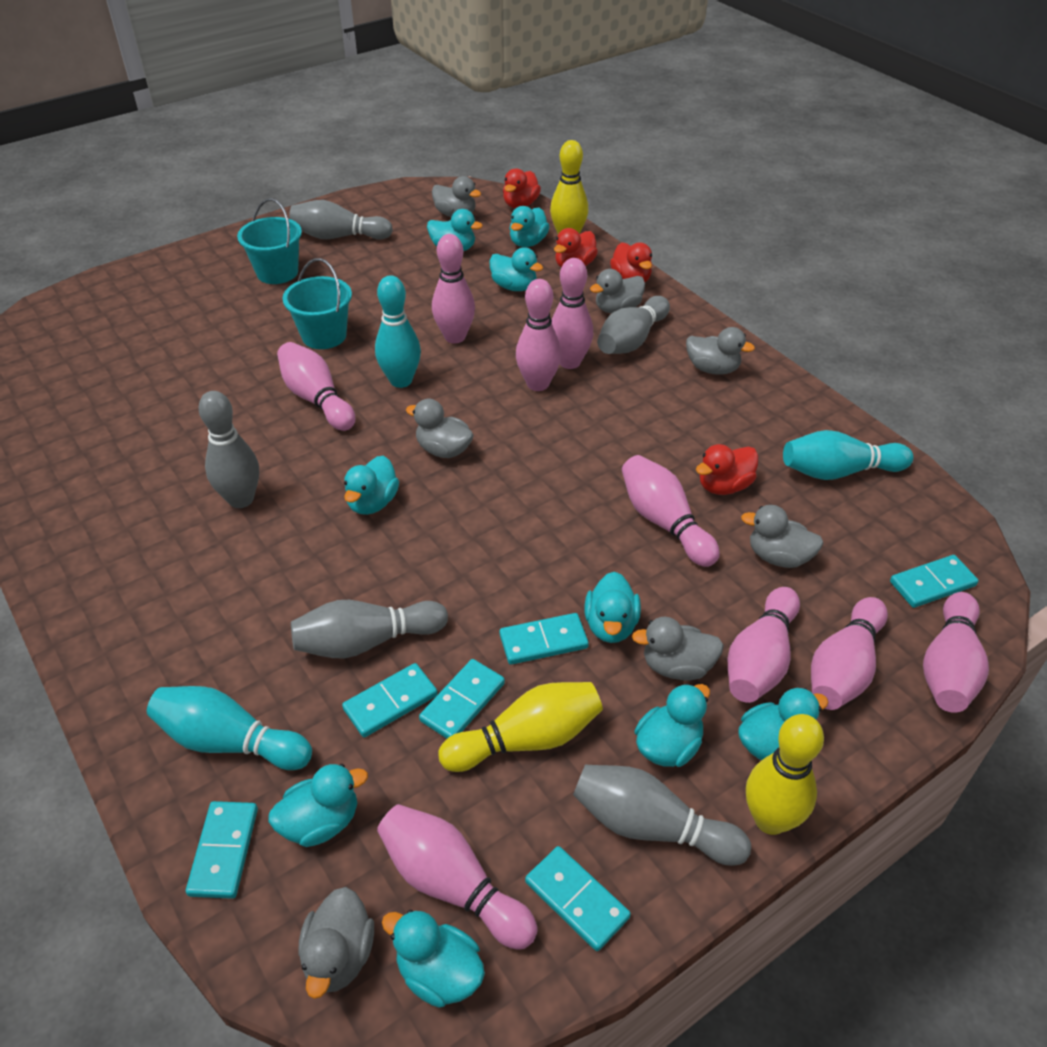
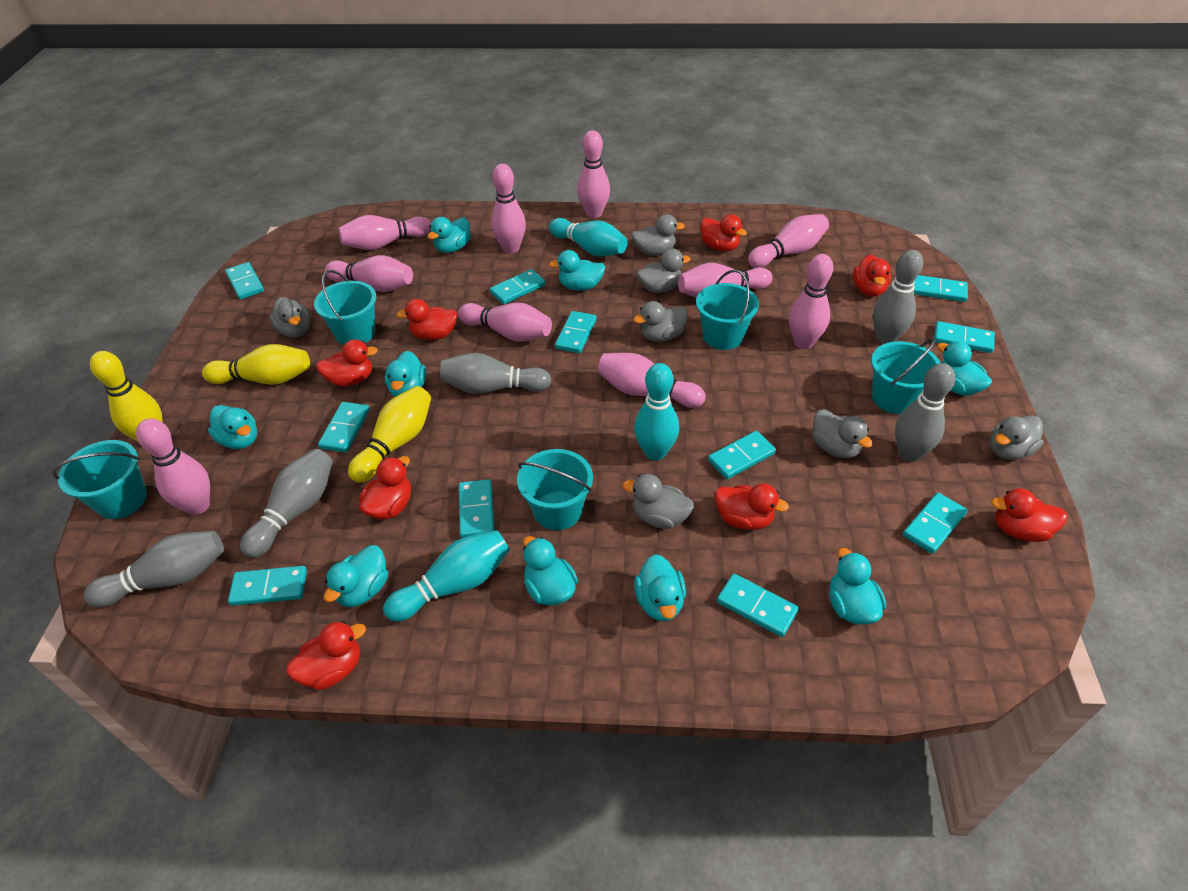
pink bowling pin: [277,342,355,431] [377,804,538,950] [432,234,475,344] [516,279,561,391] [552,258,593,369] [622,455,720,567] [727,587,800,703] [811,597,888,710] [923,592,989,713] = 9 -> [136,418,210,515] [325,255,413,292] [339,215,431,250] [458,303,552,342] [491,164,526,253] [577,130,610,218] [597,353,705,408] [678,263,773,298] [748,214,829,268] [789,254,833,349] = 10
red duck: [503,168,541,208] [554,228,598,267] [610,242,652,282] [696,444,758,495] = 4 -> [286,621,366,690] [316,339,378,386] [359,456,411,520] [396,299,458,340] [701,214,747,252] [715,483,789,530] [853,255,891,297] [991,488,1068,542] = 8
turquoise bucket: [237,198,302,284] [283,258,352,349] = 2 -> [52,440,147,519] [314,270,376,345] [517,449,593,530] [696,269,759,350] [871,338,940,414] = 5
turquoise domino: [186,801,258,899] [342,663,438,737] [419,659,505,739] [499,613,589,665] [525,846,631,951] [890,555,978,608] = 6 -> [225,262,264,299] [228,566,307,606] [318,402,370,452] [459,479,494,538] [490,269,546,304] [555,311,597,353] [708,431,776,479] [717,574,799,637] [903,493,968,554] [914,275,968,302] [934,321,995,353] = 11

